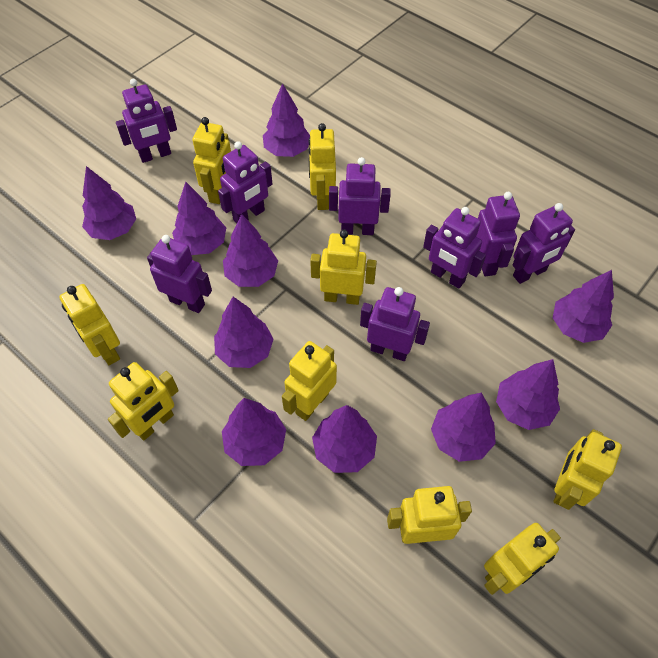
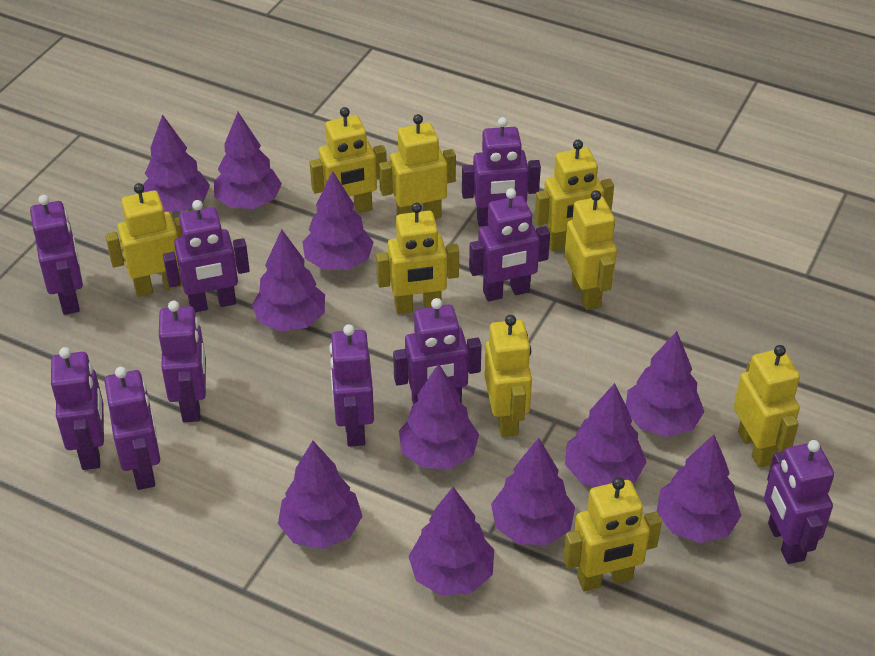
purple robot: [116,79,177,163] [147,235,212,313] [218,141,273,223] [329,157,391,235] [360,287,430,361] [423,207,486,288] [476,192,520,276] [513,203,575,284] = 8 -> [30,195,83,315] [51,347,104,470] [105,367,160,490] [159,301,206,422] [163,200,250,313] [329,324,374,447] [393,298,482,405] [462,117,541,226] [469,188,550,301] [764,440,834,564] = 10
purple tree: [82,166,136,240] [172,182,226,255] [214,297,273,368] [222,398,286,466] [223,214,278,287] [263,83,310,157] [312,405,377,473] [431,393,496,462] [496,359,560,430] [553,270,614,343] = 10 -> [142,114,210,212] [214,112,282,209] [252,229,325,332] [278,441,362,549] [302,171,374,270] [399,363,479,469] [408,487,494,596] [491,438,575,545] [565,383,646,487] [626,331,705,437] [657,435,741,543] = 11

